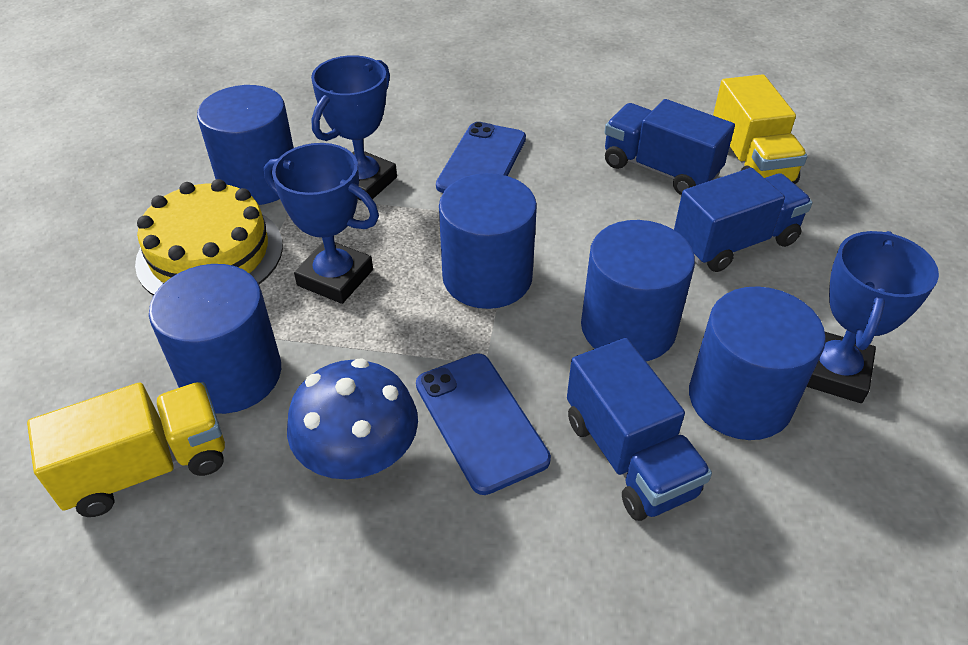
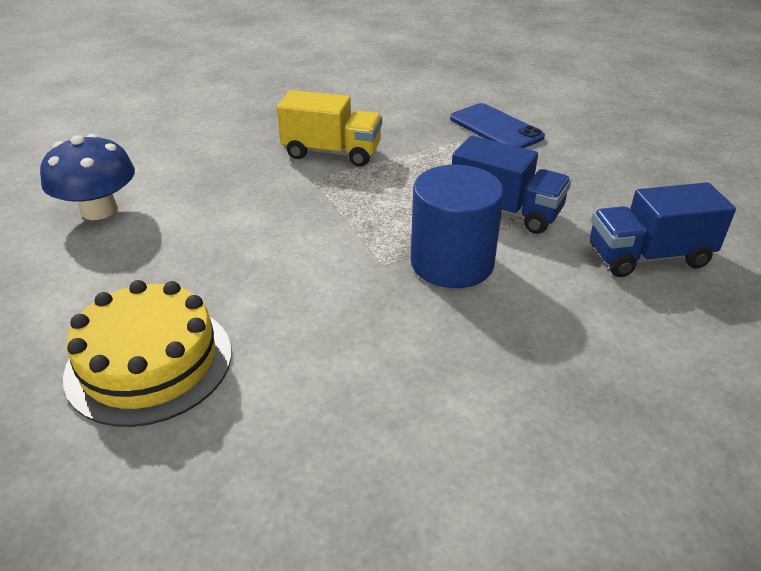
blue cylinder: [149,264,281,414] [197,85,294,205] [439,173,537,309] [581,220,695,361] [689,286,826,440] = 5 -> [411,165,504,288] = 1
blue phone: [416,353,551,495] [436,122,526,193] = 2 -> [450,103,545,148] = 1
blue trophy: [264,143,379,304] [311,55,397,201] [807,231,939,403] = 3 -> none = 0
blue truck: [567,338,712,521] [604,99,735,195] [674,168,813,272] = 3 -> [452,136,571,234] [590,182,736,277] = 2
yellow truck: [27,382,225,517] [713,74,807,184] = 2 -> [277,90,382,167] = 1

